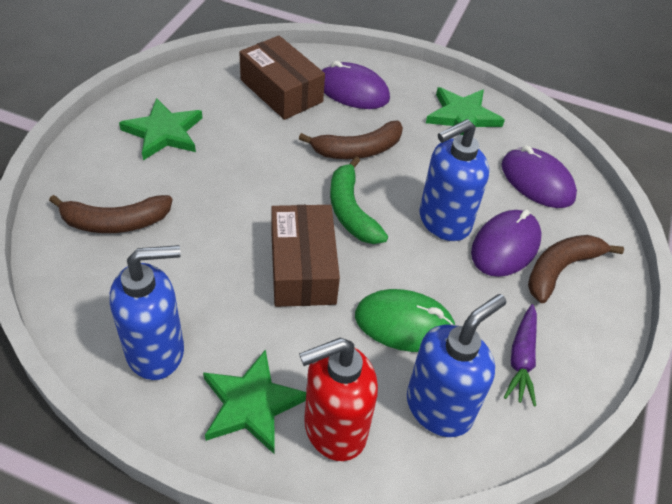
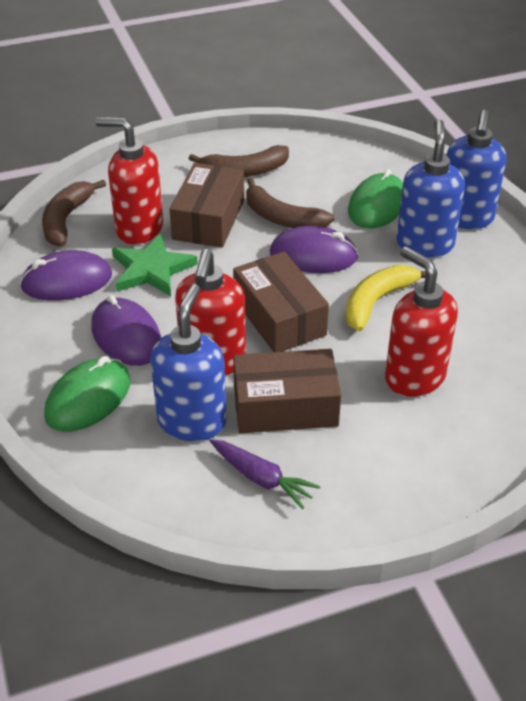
brown box: [239,35,325,120] [271,205,340,307] = 2 -> [169,163,244,248] [233,252,329,352] [233,349,341,433] = 3
green banana: [330,156,388,244] = 1 -> none = 0
green mouse: [355,289,455,352] = 1 -> [44,356,131,432] [348,169,403,229] = 2
green star: [119,98,202,160] [203,349,306,454] [426,87,505,135] = 3 -> [112,233,198,296] = 1
red soap dispenser: [299,338,378,461] = 1 -> [96,117,163,245] [175,249,246,375] [385,247,458,397] = 3
yellow banana: none = 0 -> [345,265,426,331] = 1

